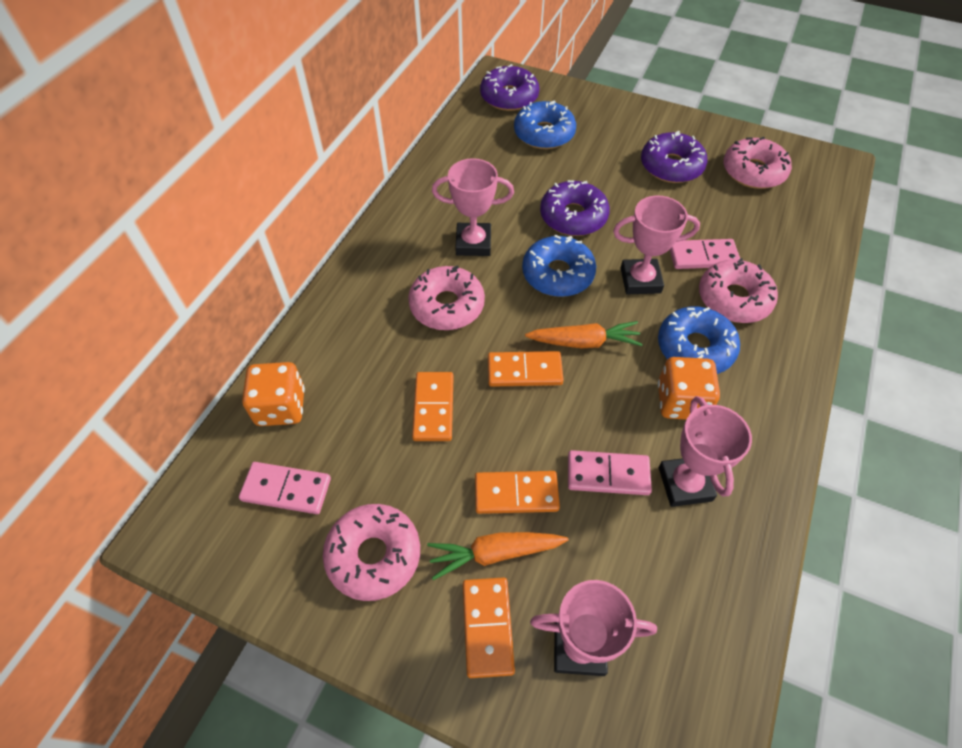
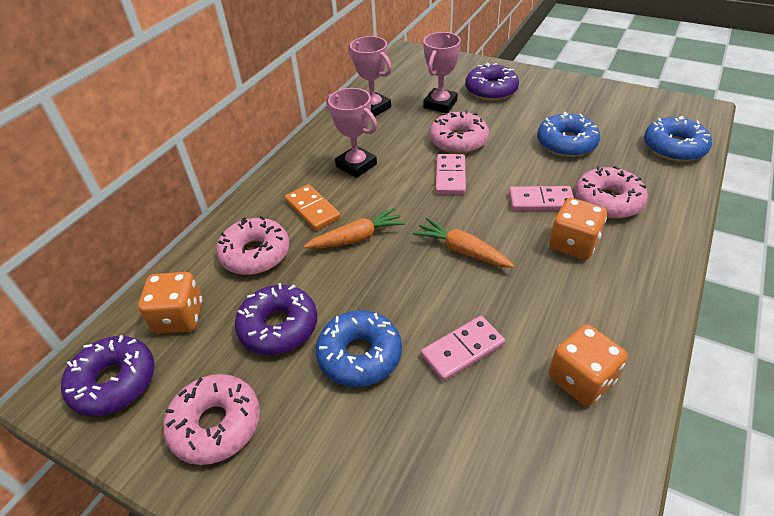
orange dice: [242,362,305,426] [658,357,720,420] = 2 -> [138,272,203,334] [549,198,607,260] [549,324,628,406] = 3
orange domino: [412,372,454,441] [463,577,515,678] [475,471,560,514] [488,351,564,387] = 4 -> [285,184,341,231] = 1
pink trophy: [432,158,514,256] [530,580,657,676] [613,195,700,294] [659,396,752,507] = 4 -> [326,88,377,178] [348,36,392,117] [423,32,461,113] = 3

